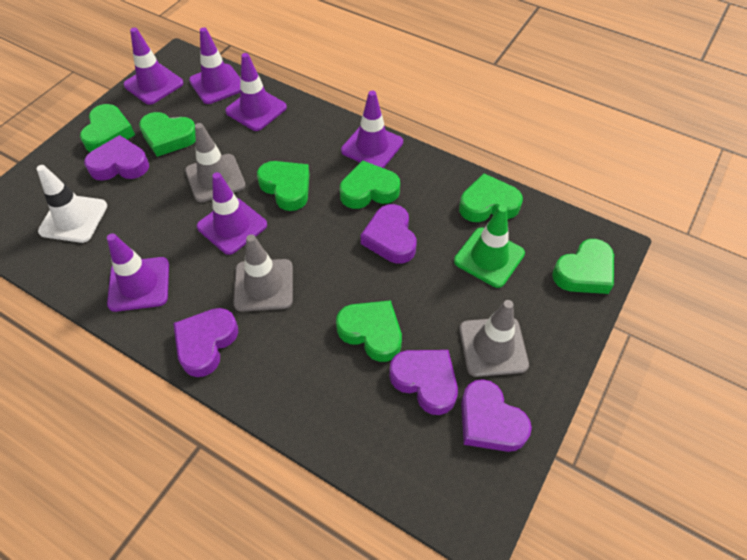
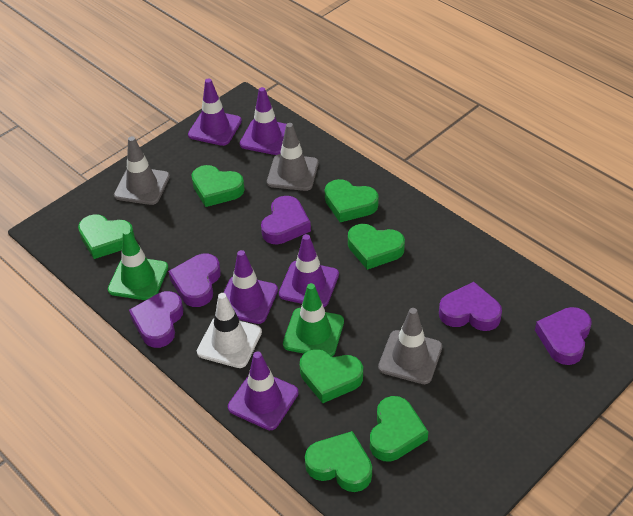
green traffic cone: [454,205,525,288] = 1 -> [108,229,168,300] [283,283,344,357] = 2
purple traffic cone: [107,233,169,312] [123,27,184,105] [189,27,240,104] [197,172,267,255] [225,53,287,131] [341,91,403,168] = 6 -> [188,78,242,146] [223,250,278,324] [228,351,299,430] [240,87,286,155] [279,234,339,307] = 5

